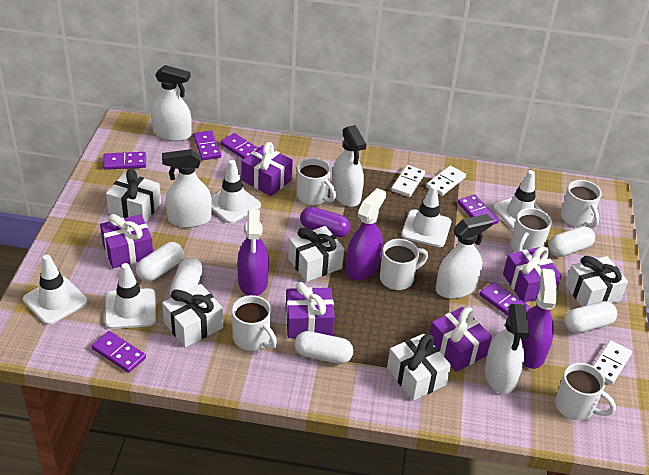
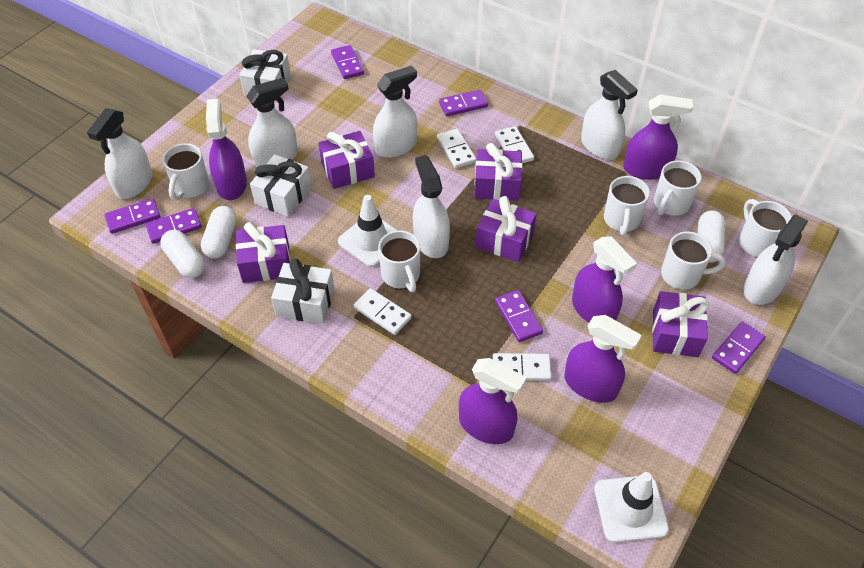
purple capsule: [300,207,350,238] = 1 -> none = 0
purple spray bottle: [237,210,269,296] [346,188,386,281] [521,268,557,369] = 3 -> [206,99,247,200] [459,358,527,444] [564,315,642,403] [572,237,637,323] [623,95,693,180] = 5
white capsule: [136,242,184,282] [170,258,203,298] [294,331,353,364] [548,226,595,257] [565,301,617,333] = 5 -> [160,230,205,278] [201,206,237,258] [698,210,726,263] = 3
white domino: [391,165,425,197] [426,165,466,196] [593,340,632,385] = 3 -> [354,288,412,335] [437,129,476,168] [493,353,552,381] [495,126,534,163] = 4
white gift: [106,169,161,223] [162,284,223,347] [288,226,344,282] [387,334,451,401] [565,256,628,307] = 5 -> [240,49,291,101] [250,154,312,217] [271,258,335,324] = 3
white spray bottle: [151,65,192,141] [162,149,212,228] [332,125,366,207] [436,214,493,299] [485,304,529,394] = 5 -> [87,108,152,199] [246,78,298,167] [373,66,417,158] [413,155,450,258] [581,70,638,160] [744,215,808,305] = 6
white traffic cone: [23,255,87,325] [105,263,156,329] [211,160,261,223] [401,185,451,247] [493,170,541,230] = 5 -> [338,195,398,267] [594,472,669,543] = 2

